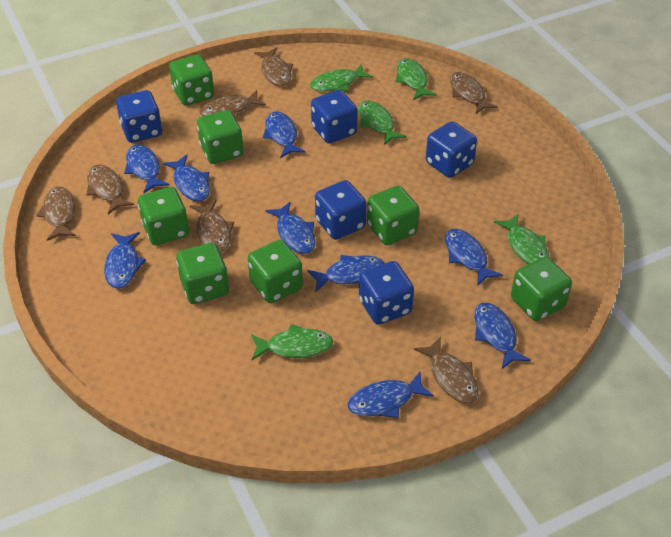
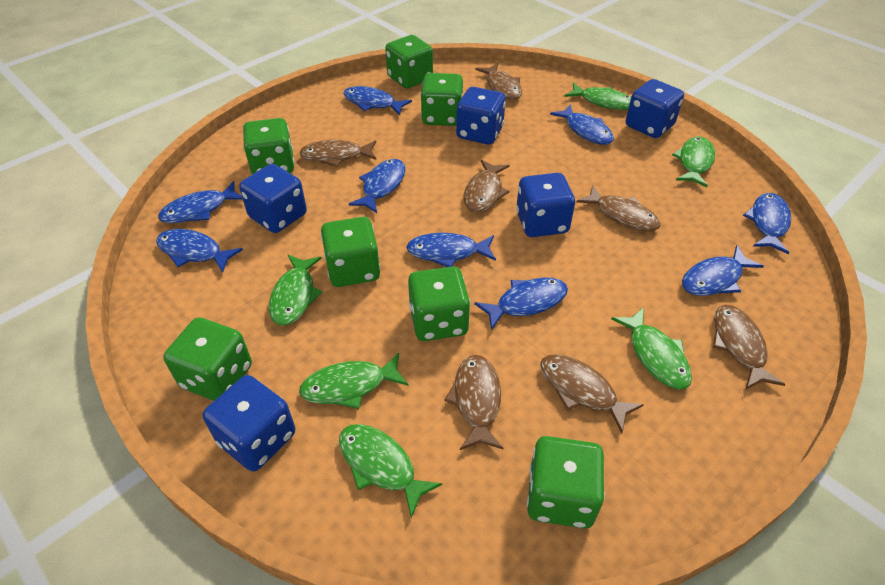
green fish: [251,324,333,360] [310,64,373,92] [358,101,407,145] [395,58,437,100] [494,214,549,264] = 5 -> [269,255,323,326] [299,353,409,409] [339,424,442,518] [564,82,631,110] [611,307,692,389] [672,137,715,187] = 6

